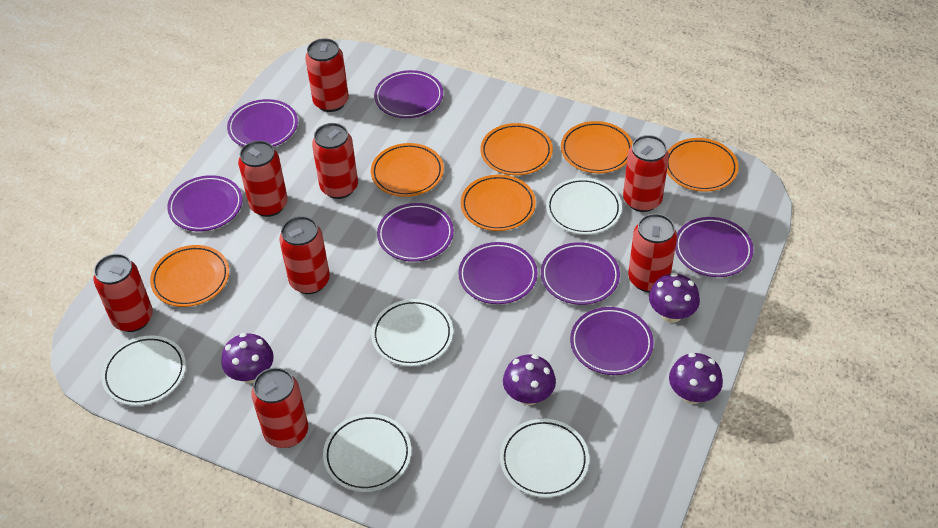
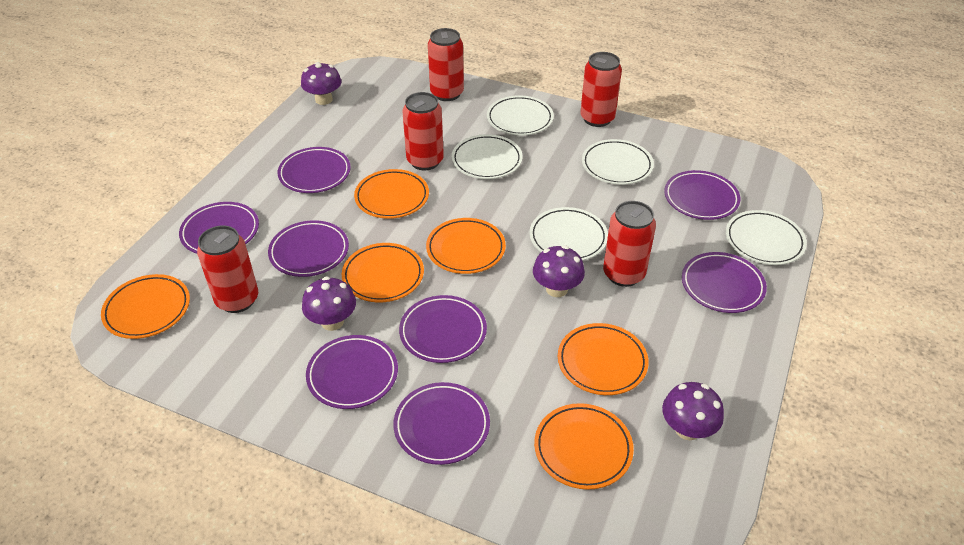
red can: [93,254,153,332] [238,141,288,217] [251,368,308,448] [279,216,330,294] [305,38,349,112] [312,123,358,199] [623,135,669,212] [628,214,677,292] = 8 -> [197,226,258,313] [402,92,444,170] [428,28,464,101] [580,52,622,127] [603,201,656,287] = 5

